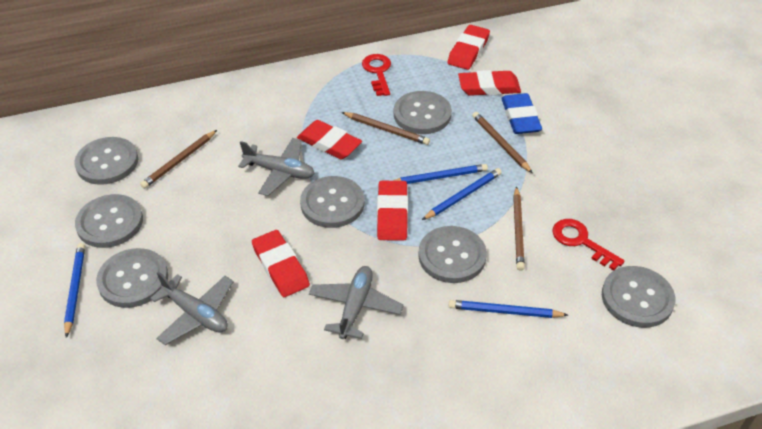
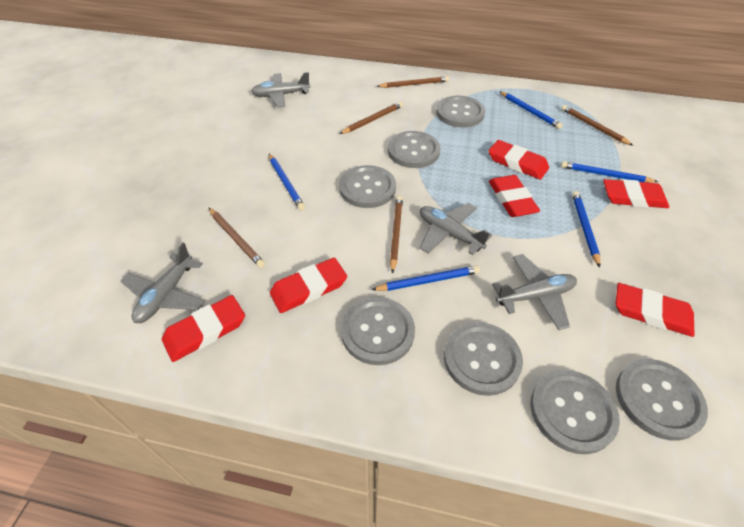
blue eraser: [501,93,542,134] = 1 -> none = 0
blue pencil: [64,243,85,338] [393,164,488,184] [422,168,502,220] [449,300,568,318] = 4 -> [269,154,305,210] [372,265,480,291] [499,91,563,129] [561,161,658,183] [572,191,600,268] = 5
brown pencil: [140,130,217,189] [342,112,430,145] [472,112,533,174] [513,186,525,271] = 4 -> [209,208,265,268] [339,102,403,134] [377,76,449,88] [390,196,403,274] [561,105,633,146] = 5
grey plane: [150,271,234,345] [238,138,315,196] [309,266,404,339] = 3 -> [121,243,205,323] [251,72,311,108] [420,203,492,255] [492,254,577,330] = 4
red eraser: [252,230,310,297] [297,120,362,160] [377,181,408,241] [447,25,490,70] [458,70,521,96] = 5 -> [162,295,245,362] [270,258,347,313] [489,140,549,180] [489,175,540,217] [603,179,669,208] [616,283,695,337] = 6
red key: [362,54,391,96] [552,219,624,270] = 2 -> none = 0

